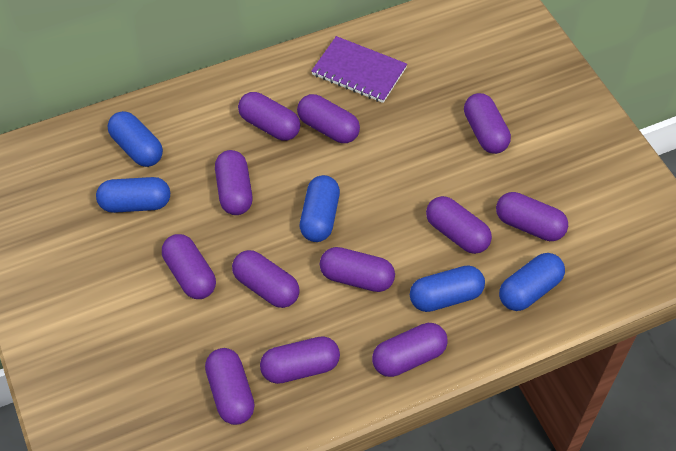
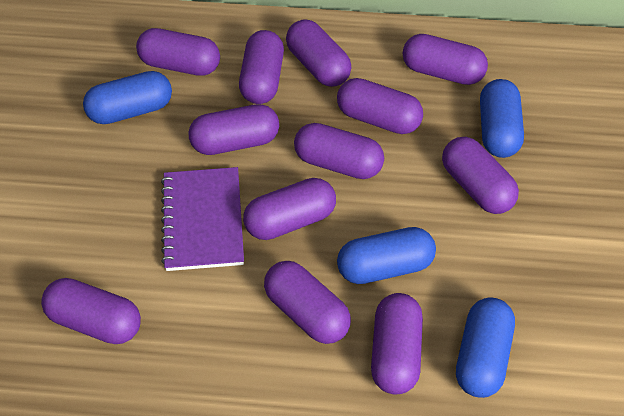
blue capsule: [96,177,170,213] [108,111,163,167] [300,175,340,242] [410,265,485,312] [499,253,565,311] = 5 -> [83,71,172,124] [337,227,436,284] [456,298,515,398] [480,79,524,158] = 4

